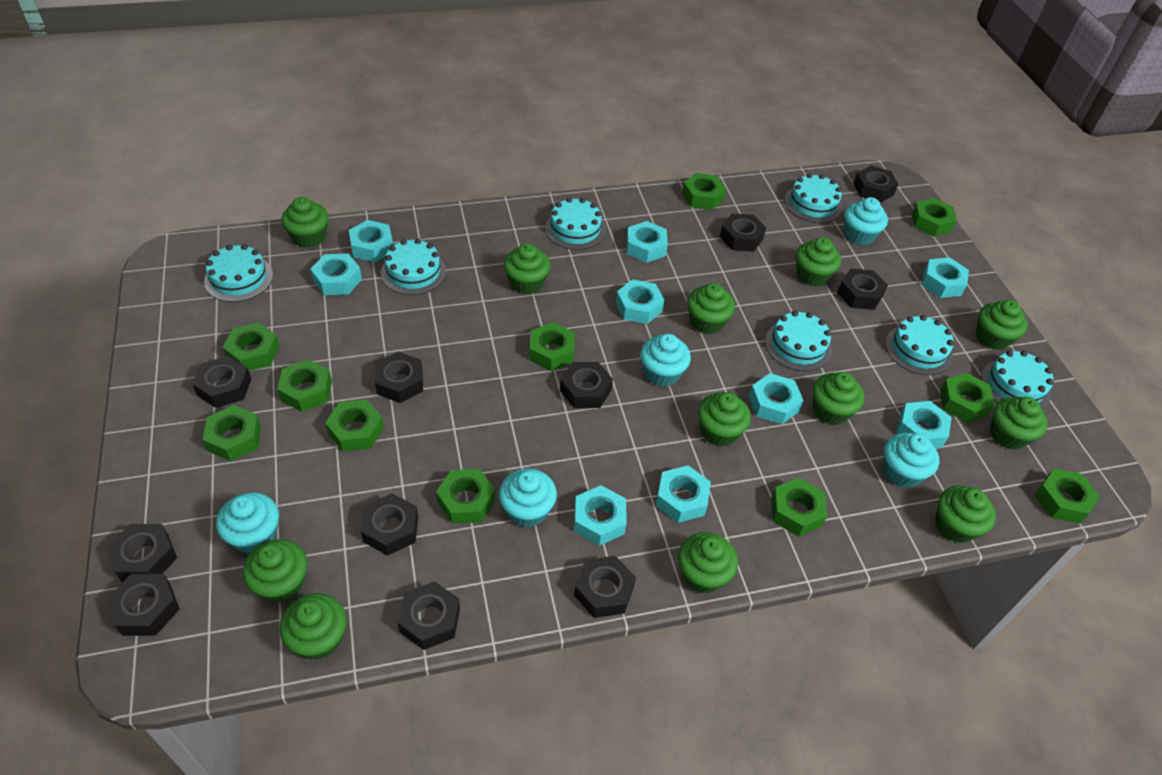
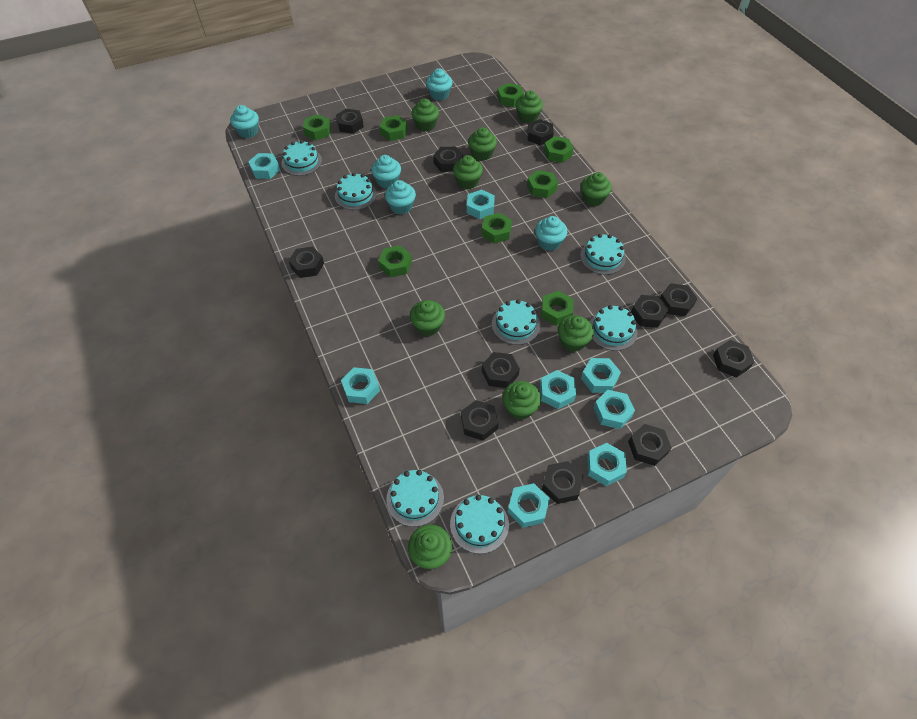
green cupcake: [243,539,308,603] [280,593,347,660] [282,197,329,248] [504,243,551,294] [678,532,738,593] [687,283,735,334] [698,392,751,447] [796,237,841,287] [812,372,865,425] [935,485,996,543] [976,300,1028,350] [990,397,1047,450] = 12 -> [408,525,452,569] [410,300,445,336] [411,98,439,131] [453,155,483,189] [468,127,497,161] [502,381,541,420] [516,91,543,123] [558,315,594,352] [581,172,612,206] = 9
green nut: [203,405,261,461] [223,323,280,371] [277,359,332,412] [325,400,384,452] [436,469,495,524] [530,322,575,371] [682,173,726,210] [771,478,827,537] [912,198,957,237] [940,373,995,423] [1035,468,1100,524] = 11 -> [303,114,331,140] [378,246,412,277] [379,115,408,141] [482,213,512,243] [497,83,524,107] [527,170,558,198] [541,291,574,326] [544,136,574,163] = 8
turquoise nut: [310,254,362,295] [349,220,393,262] [574,485,627,546] [616,279,665,324] [626,221,668,263] [656,466,711,523] [749,373,804,424] [896,401,952,448] [922,258,969,298] = 9 -> [248,153,280,179] [341,367,380,404] [467,189,495,219] [507,483,550,528] [540,370,576,409] [581,358,621,393] [587,443,627,486] [594,390,635,429] = 8

